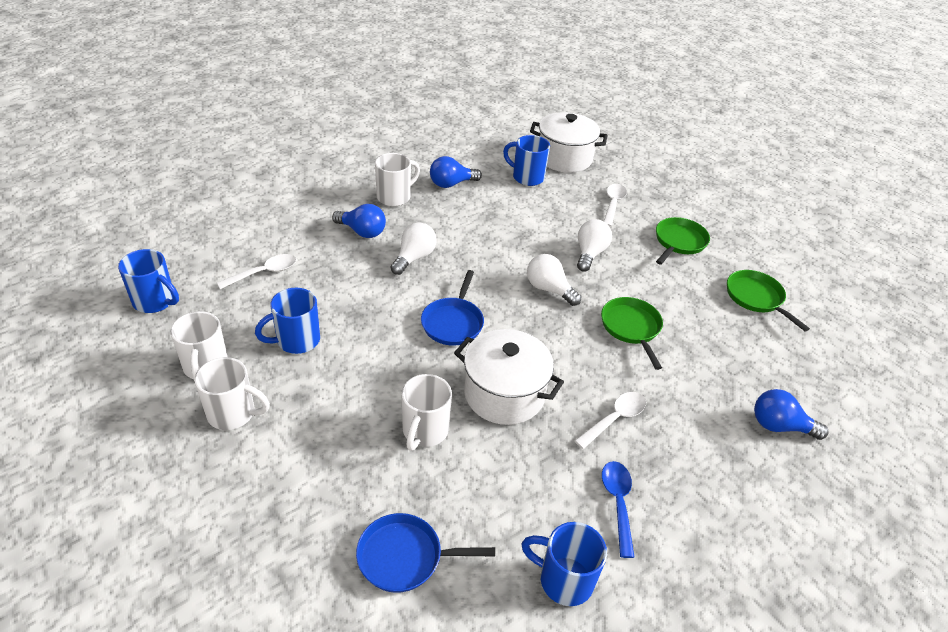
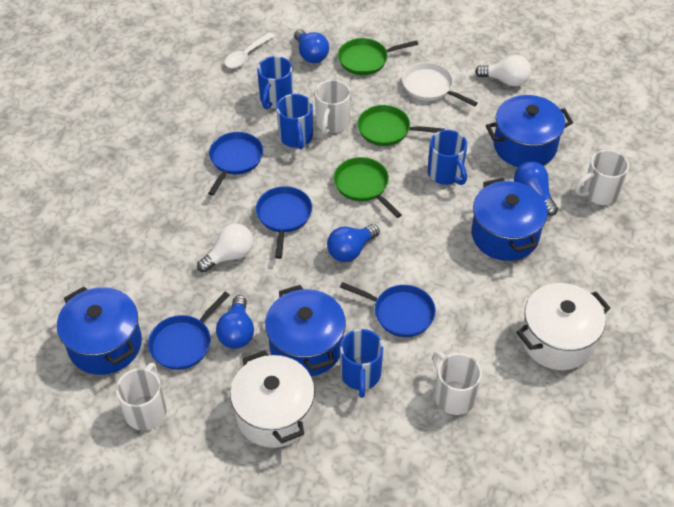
blue light bulb: [332,204,386,238] [430,156,482,188] [754,389,829,440] = 3 -> [216,295,254,349] [294,29,329,63] [327,224,380,262] [514,161,558,216] = 4
blue pan: [356,513,495,593] [421,270,484,346] = 2 -> [148,292,230,370] [208,132,263,196] [256,186,312,259] [340,282,436,337] = 4
blue pot: none = 0 -> [57,287,142,375] [265,285,346,377] [471,178,548,261] [486,95,573,167] = 4
blue spoon: [602,461,634,558] = 1 -> none = 0
white light bulb: [391,222,437,275] [527,254,581,306] [577,219,612,272] = 3 -> [197,224,253,273] [475,55,531,86] = 2
white pan: none = 0 -> [402,62,477,107] = 1
white spoon: [217,254,297,289] [575,392,646,449] [604,184,627,227] = 3 -> [224,32,275,68] = 1

